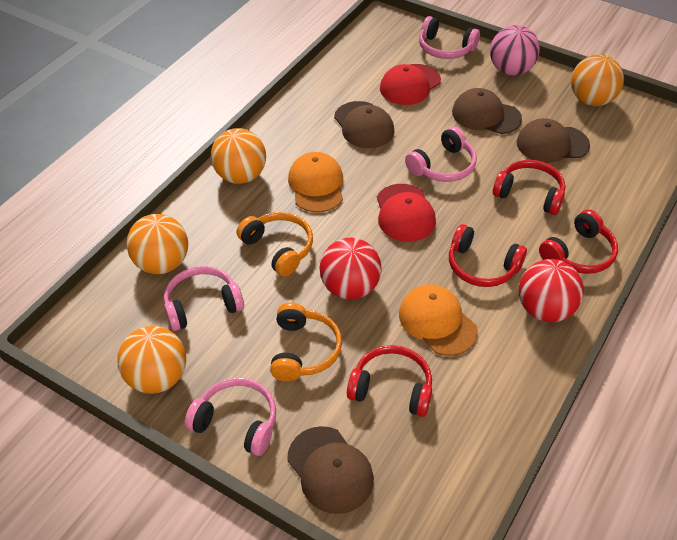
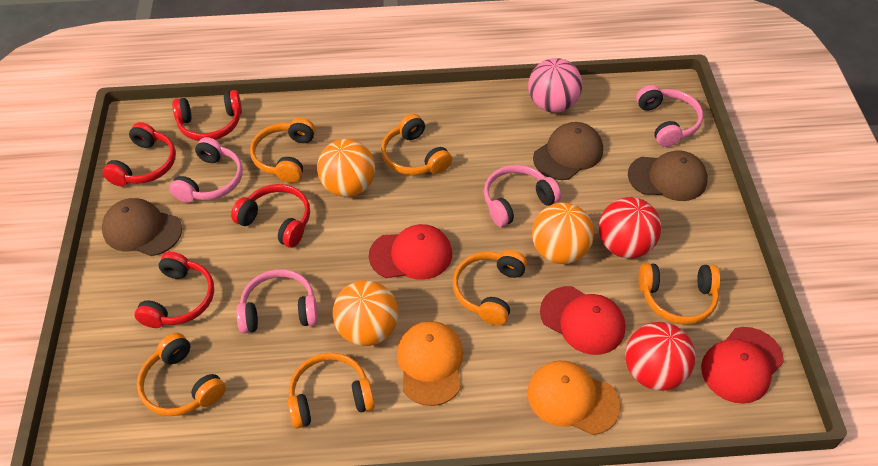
brown cap: [287,426,374,514] [334,101,395,148] [452,88,522,134] [517,118,590,163] = 4 -> [102,198,182,256] [533,122,603,180] [628,150,708,201] = 3
orange ball: [118,326,186,394] [126,214,188,274] [211,128,266,184] [571,54,624,106] = 4 -> [317,139,375,197] [333,280,398,346] [532,203,594,264] = 3
orange headphones: [236,212,313,277] [270,303,342,381] = 2 -> [137,333,226,416] [250,118,315,183] [288,352,375,429] [381,114,452,175] [453,250,527,325] [639,263,720,324] = 6
red cap: [377,184,436,242] [380,64,441,105] = 2 -> [369,224,452,280] [540,286,625,355] [701,327,784,404] = 3

